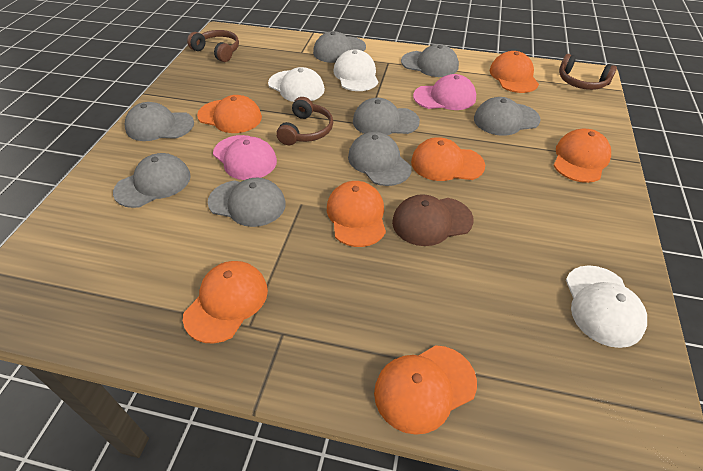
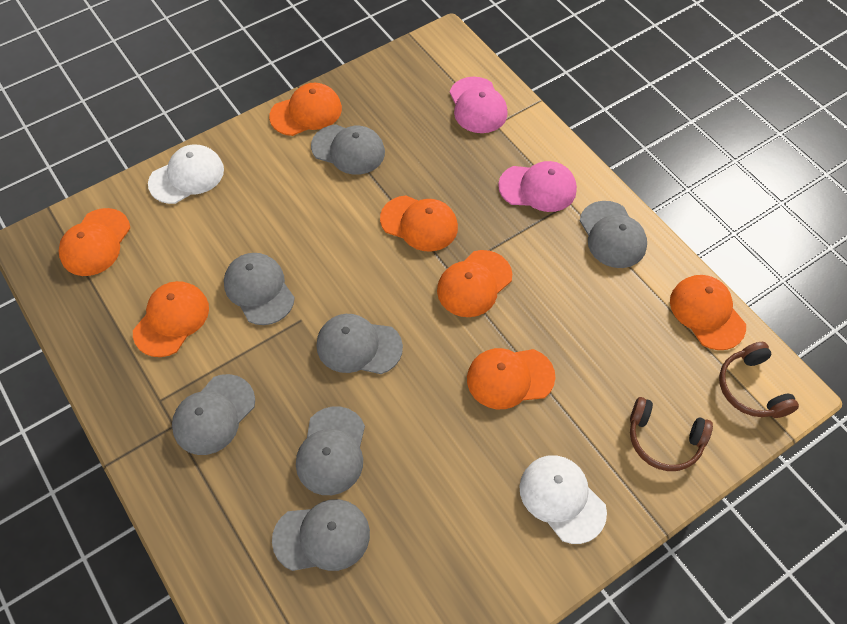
brown cap: [392,194,473,246] = 1 -> none = 0
brown headphones: [187,30,239,62] [276,97,333,145] [559,54,617,90] = 3 -> [630,397,713,471] [719,342,799,418] = 2
grey cap: [113,153,191,208] [125,102,194,141] [208,177,286,227] [313,31,366,63] [348,132,412,186] [353,98,420,135] [401,44,459,77] [474,97,541,136] = 8 -> [172,374,255,455] [224,253,295,325] [272,499,370,571] [296,406,365,495] [311,124,385,175] [316,314,403,374] [580,201,647,268] = 7
white cap: [268,67,325,102] [334,49,378,91] [566,265,647,348] = 3 -> [148,145,224,204] [520,455,607,544] = 2

